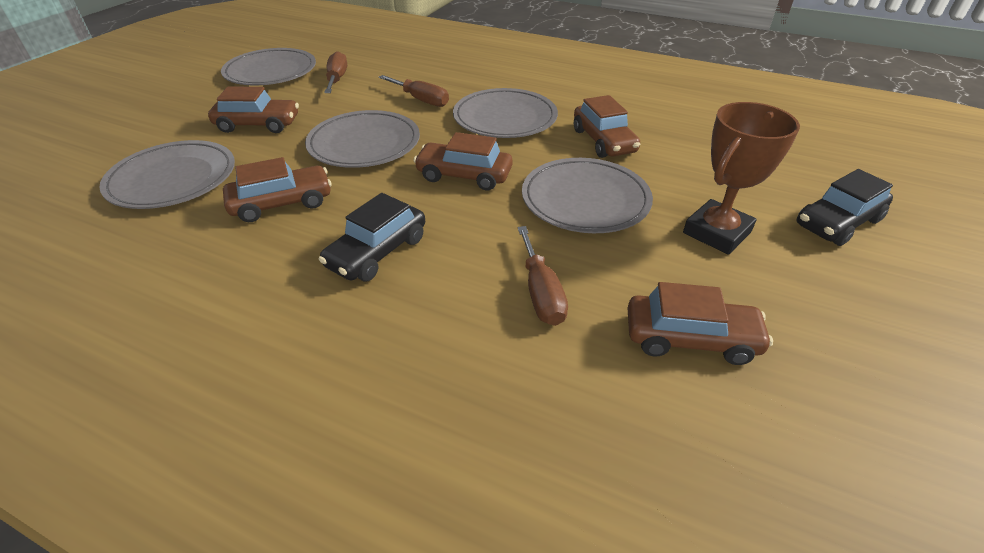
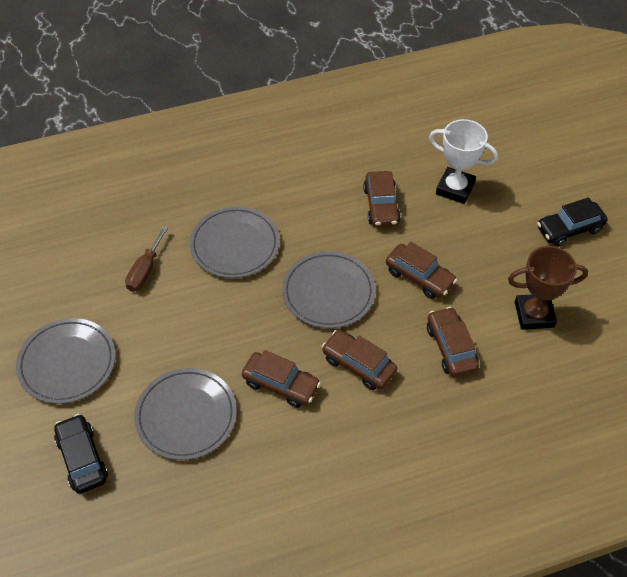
brown screwdriver: [324,51,347,93] [379,75,449,107] [517,226,568,326] = 3 -> [125,226,168,292] = 1
grey plate: [99,140,235,209] [221,48,316,85] [305,110,420,168] [453,88,558,138] [522,158,653,233] = 5 -> [16,318,115,404] [134,368,237,460] [190,206,280,278] [282,251,375,328] = 4
white trophy: none = 0 -> [429,119,498,204] = 1

